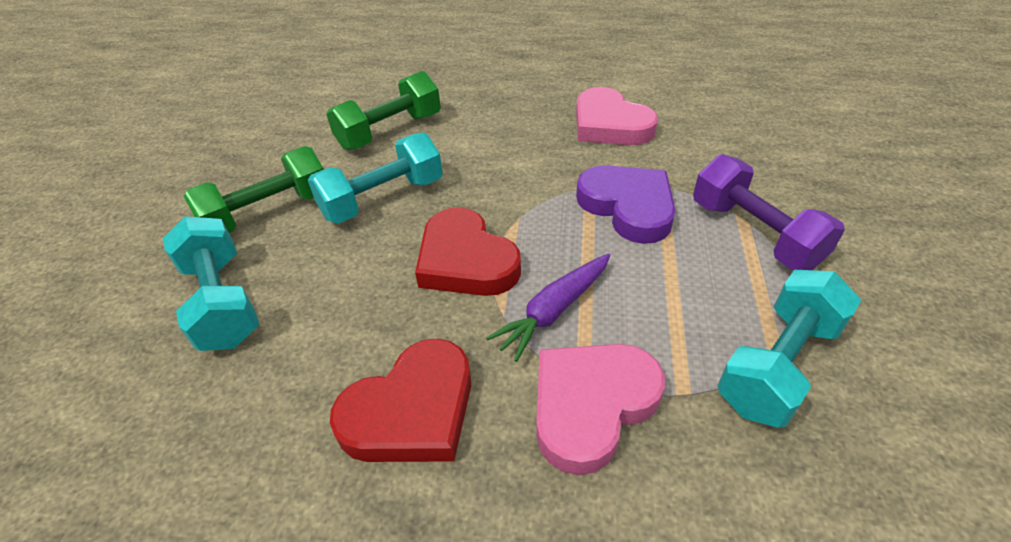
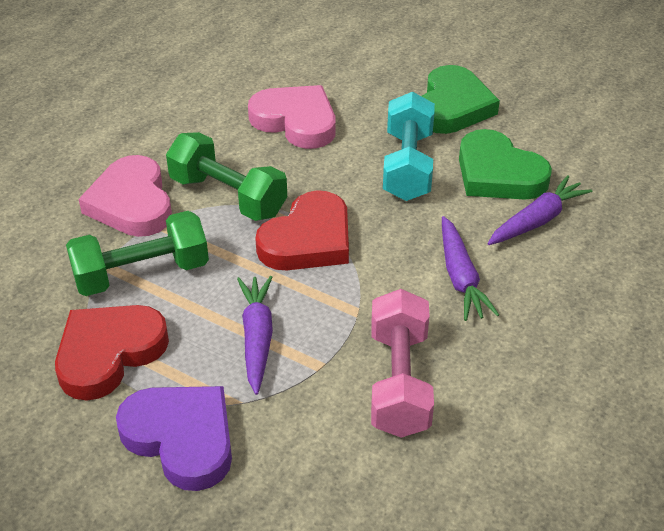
green heart: none = 0 -> [422,65,500,134] [459,129,552,200] = 2
pink dumbbell: none = 0 -> [371,289,434,438] = 1
purple carrot: [486,253,610,362] = 1 -> [237,276,273,395] [442,216,499,321] [487,176,592,245] = 3
purple dumbbell: [693,154,845,270] = 1 -> none = 0
turquoise dumbbell: [163,216,259,351] [308,132,443,223] [717,270,861,428] = 3 -> [383,92,435,201] = 1

